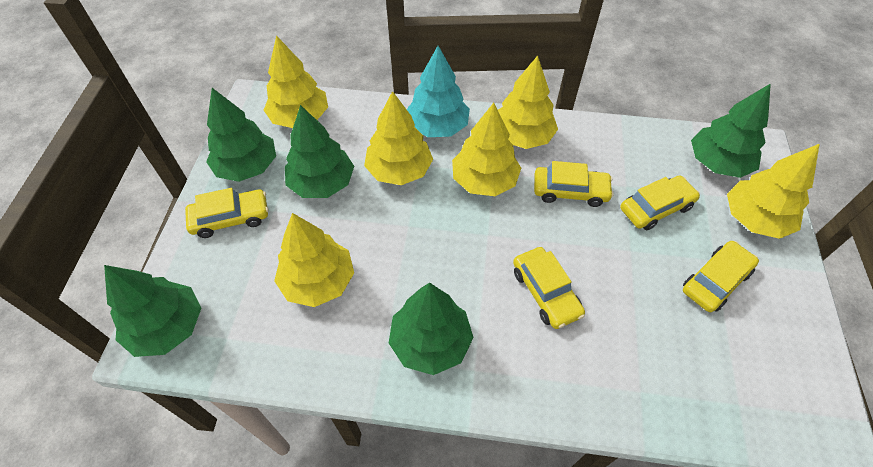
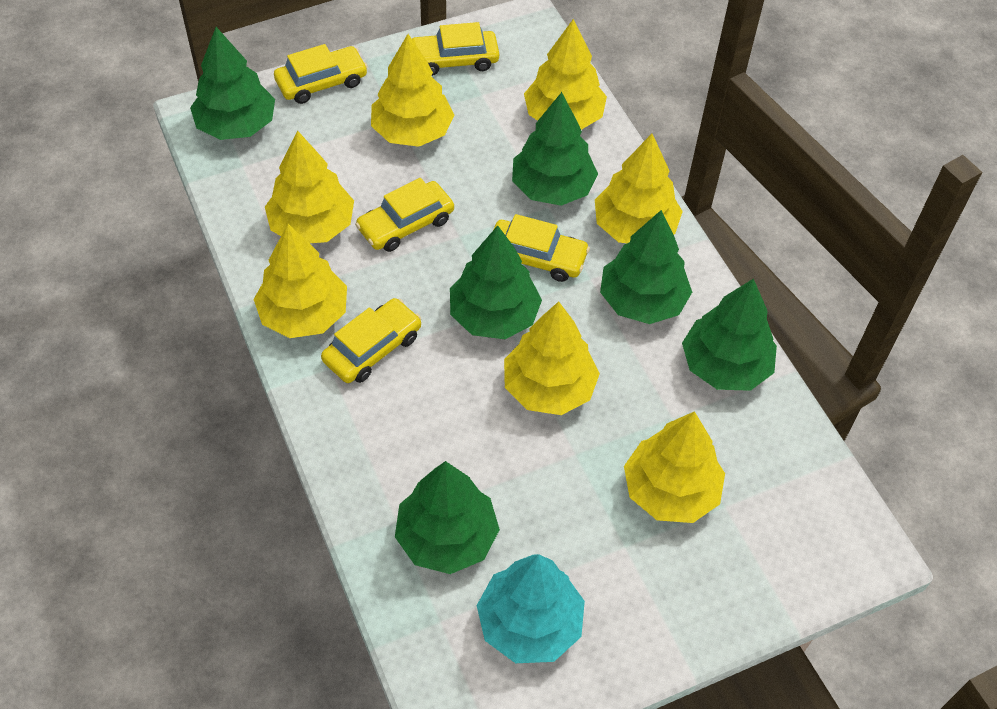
green tree: [104,265,201,357] [206,88,276,182] [285,105,354,198] [389,282,474,375] [691,83,771,178] = 5 -> [190,27,275,140] [395,461,500,574] [450,225,542,339] [512,92,598,206] [600,210,692,324] [682,278,777,391] = 6
yellow tree: [264,35,328,128] [274,213,354,307] [364,91,433,185] [452,103,521,196] [498,55,558,149] [727,144,819,239] = 6 -> [253,224,347,338] [265,131,354,243] [371,34,454,147] [504,301,600,415] [524,19,607,130] [595,134,683,243] [624,411,725,523] = 7

